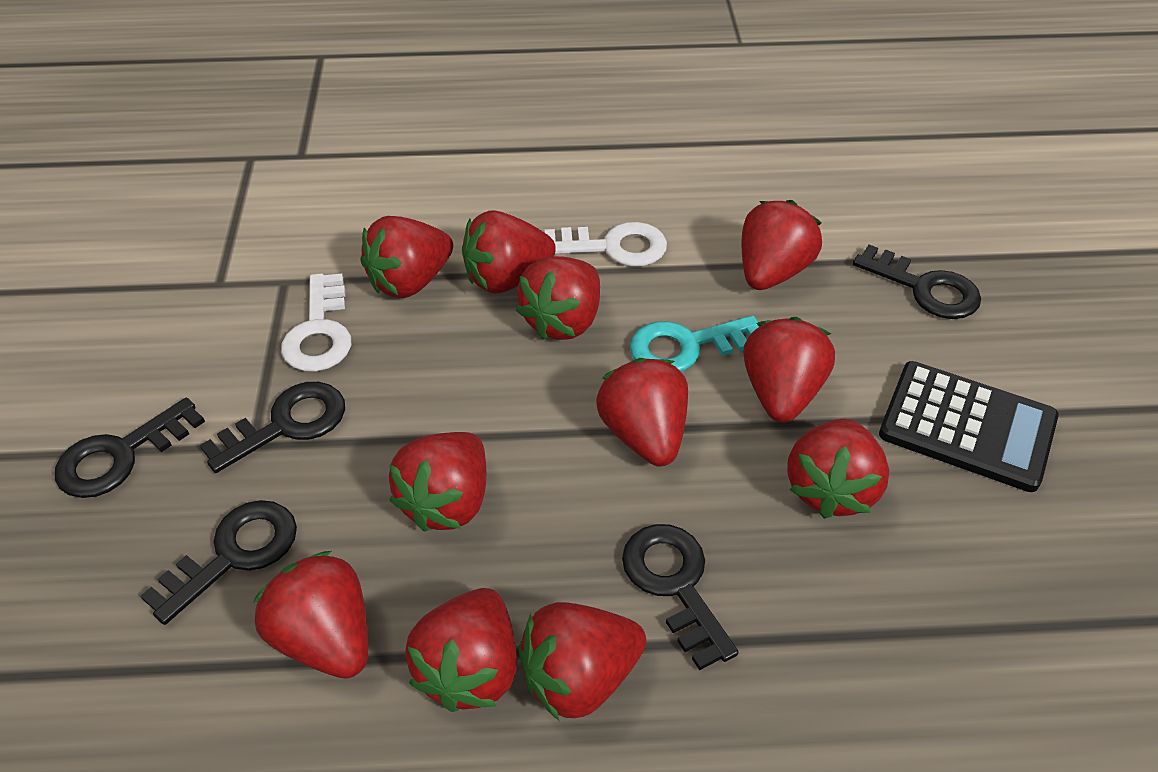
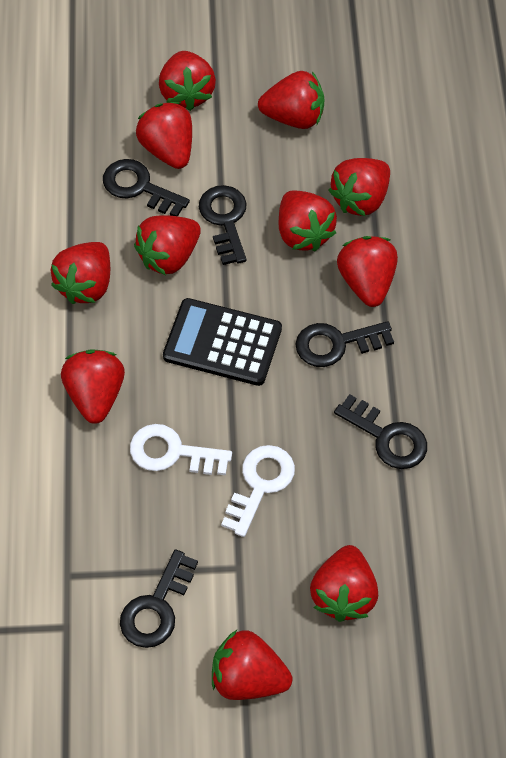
turquoise key: [630,316,759,372] = 1 -> none = 0

